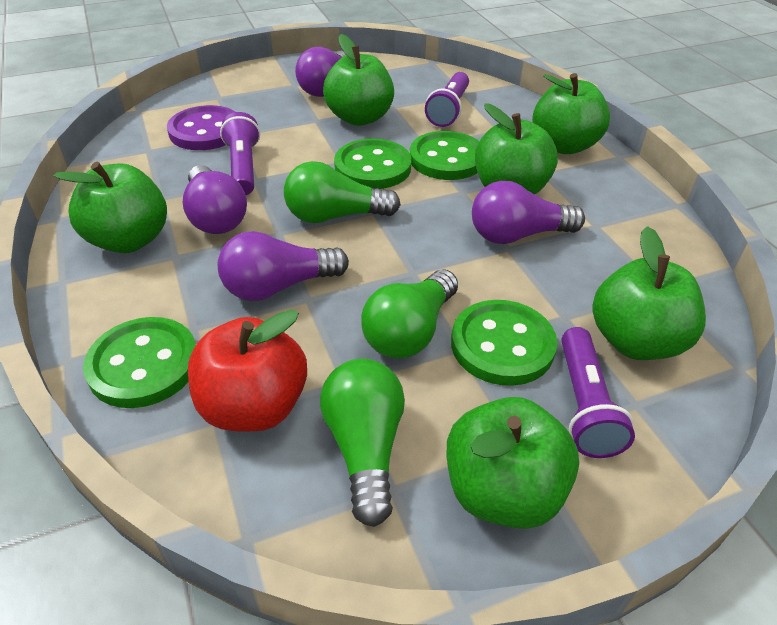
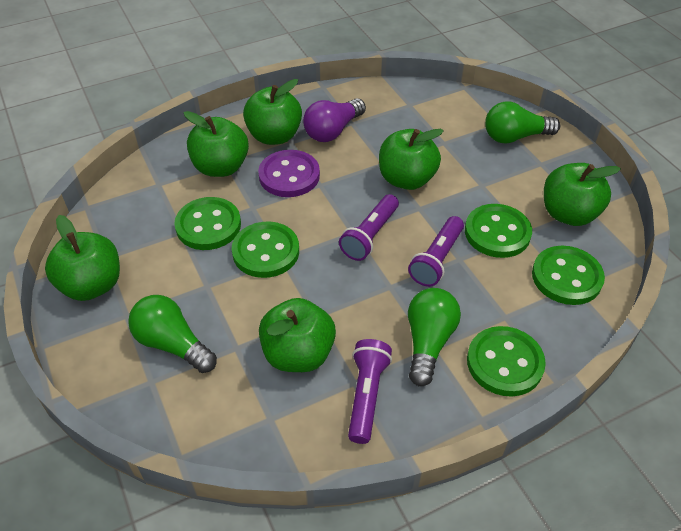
green button: [83,317,196,408] [334,139,412,189] [410,131,479,180] [451,300,557,386] = 4 -> [174,197,241,250] [232,221,299,278] [465,204,532,258] [467,326,546,397] [532,246,605,305] = 5
purple light bulb: [183,165,247,234] [218,231,349,301] [295,47,346,97] [472,181,585,244] = 4 -> [303,98,366,142] = 1
red apple: [188,310,307,432] = 1 -> none = 0

